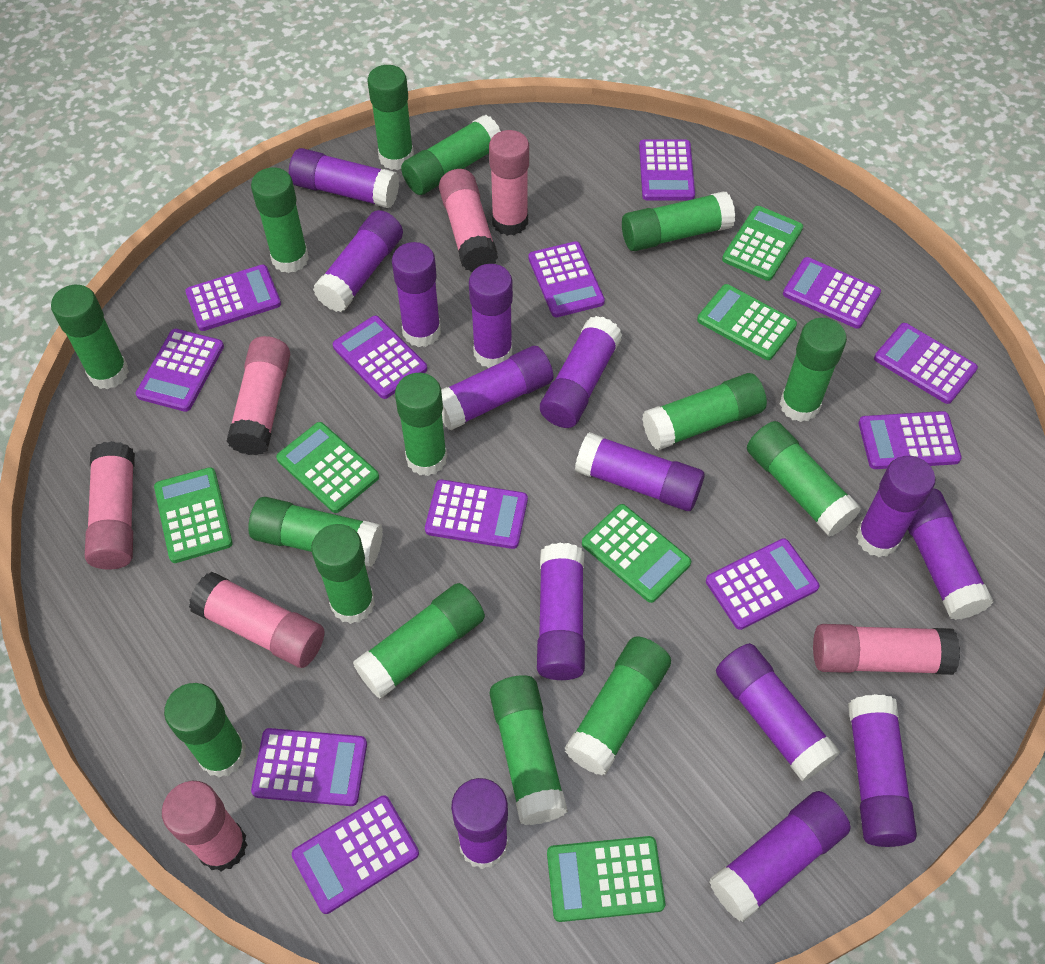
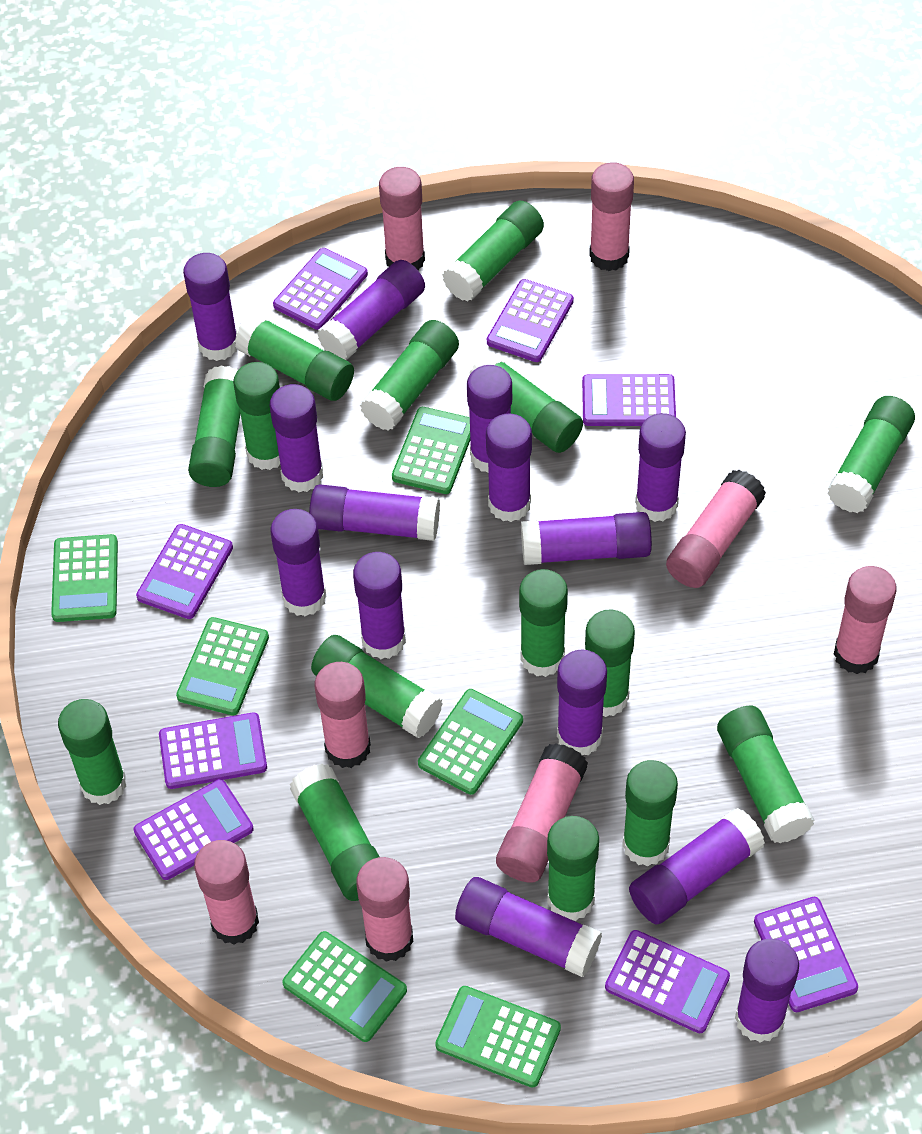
pink glue stick: [85,441,135,569] [162,781,247,872] [189,572,324,668] [226,336,290,455] [439,169,498,272] [489,130,529,236] [813,624,960,675] = 7 -> [194,840,259,945] [315,662,371,768] [356,857,413,962] [379,167,425,271] [496,743,588,883] [589,162,634,271] [666,470,766,588] [834,566,897,674] = 8
purple calculator: [136,329,224,412] [185,265,281,331] [251,728,367,806] [292,796,419,914] [333,316,427,399] [425,480,528,549] [529,241,605,317] [639,139,695,201] [706,538,819,630] [783,257,881,329] [859,411,962,469] [874,323,978,404] = 12 -> [133,779,254,880] [136,524,233,619] [159,712,267,789] [273,248,368,330] [487,279,574,362] [582,374,676,426] [605,930,730,1034] [754,897,858,1012] = 8

